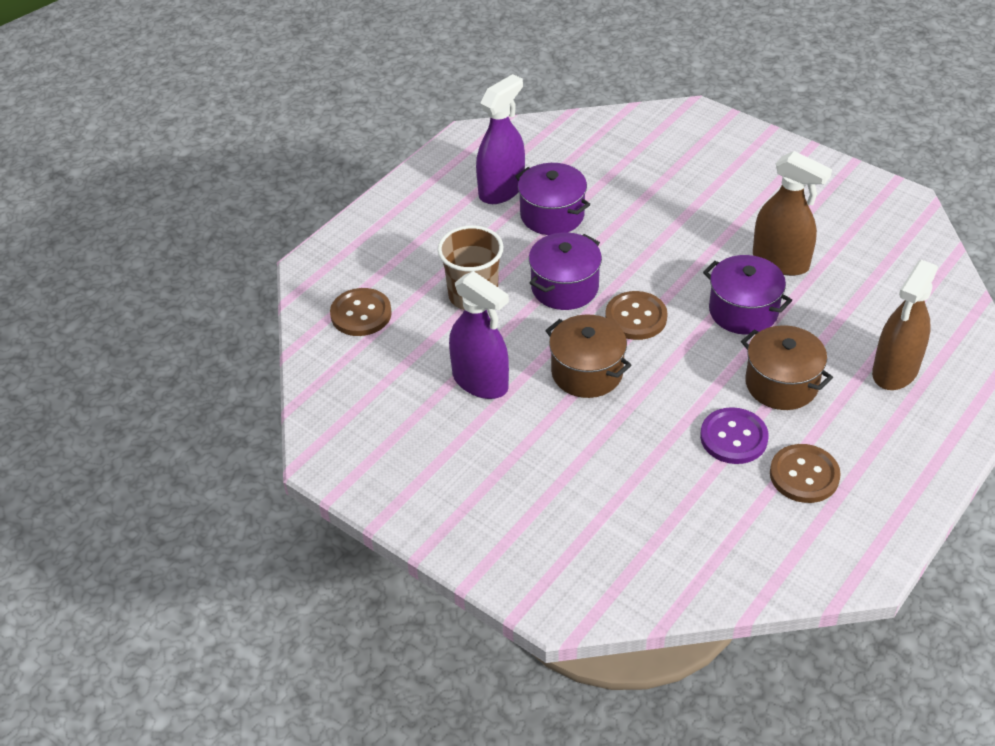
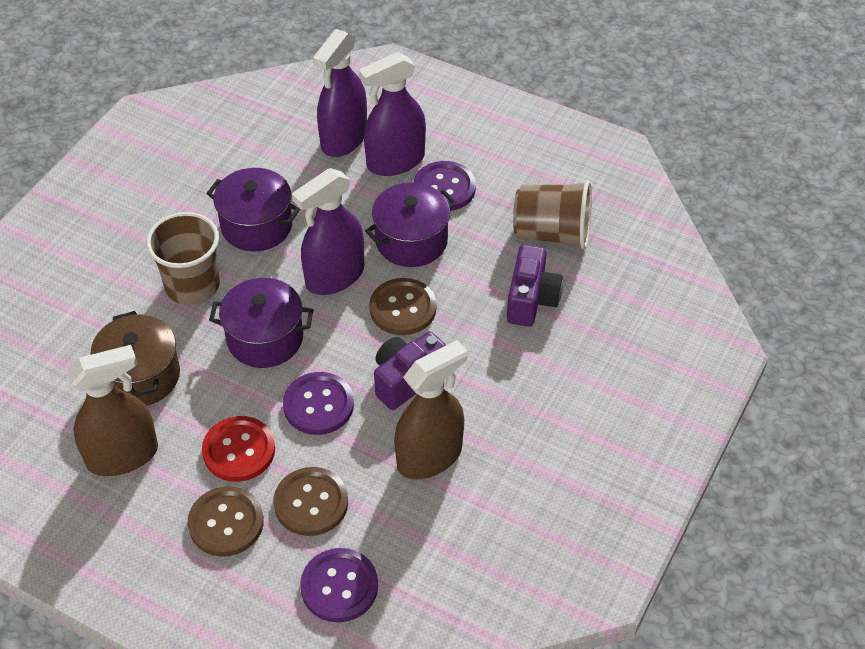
brown cup: [437,225,503,310] = 1 -> [146,212,220,305] [513,180,592,250] = 2
brown pot: [545,315,632,398] [741,325,833,410] = 2 -> [90,311,180,406] = 1
purple button: [700,407,769,464] = 1 -> [283,372,354,435] [300,548,378,622] [414,161,476,211] = 3
purple camera: none = 0 -> [374,331,446,410] [507,244,563,327] = 2
purple spray bottle: [449,271,509,399] [476,74,525,204] = 2 -> [292,168,364,295] [313,29,367,157] [359,52,426,176] = 3
red button: none = 0 -> [202,416,275,482] = 1

